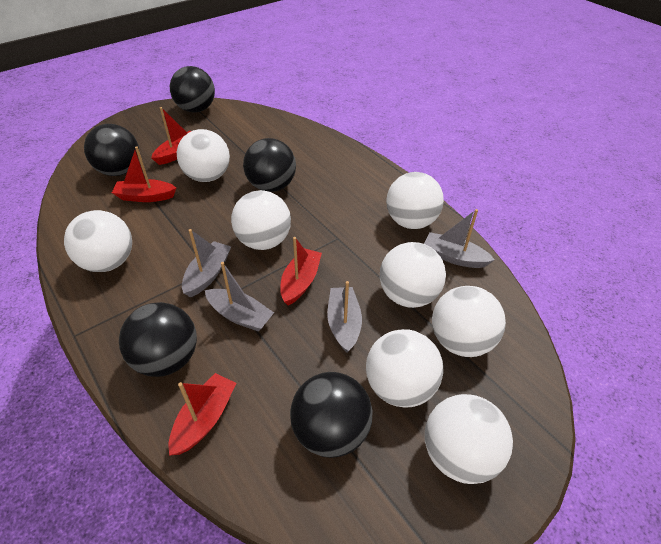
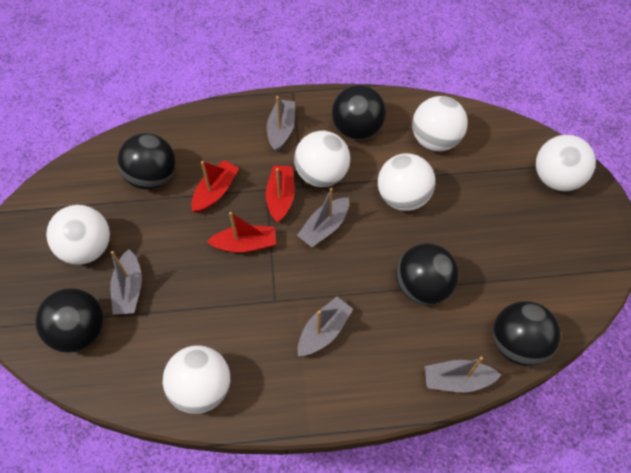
grey boat: [182,229,231,297] [205,262,274,332] [327,281,362,353] [424,209,495,268] = 4 -> [110,249,142,314] [267,96,295,152] [297,188,349,247] [298,297,353,356] [424,357,501,392] = 5
red boat: [112,147,176,202] [151,107,191,165] [168,373,236,456] [280,237,322,306] = 4 -> [191,160,239,213] [207,212,276,253] [266,165,295,223] = 3
white ball: [64,210,132,272] [177,129,230,182] [231,190,291,250] [366,329,443,408] [380,242,446,308] [386,172,444,229] [425,394,513,484] [432,286,506,357] = 8 -> [46,205,110,265] [163,345,230,414] [294,131,350,187] [378,153,435,211] [412,96,468,151] [536,135,596,192] = 6

